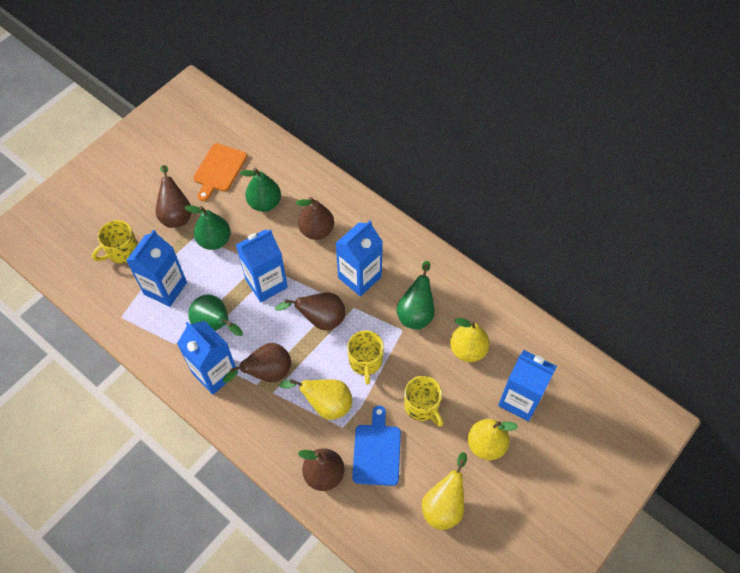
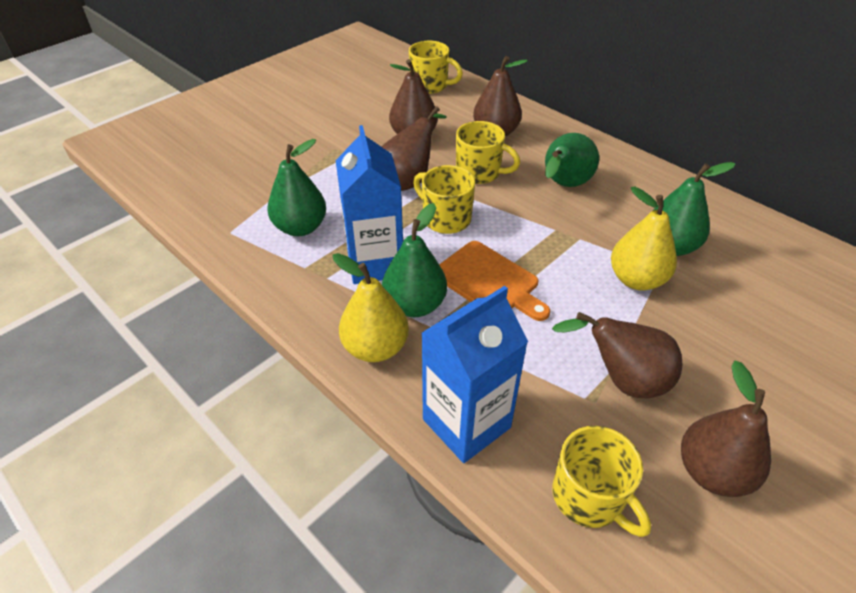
blue carton: [126,230,187,307] [177,321,238,395] [236,229,288,302] [336,220,383,297] [498,350,557,422] = 5 -> [336,125,403,284] [421,286,528,463] = 2
blue cutting board: [352,406,401,486] = 1 -> none = 0
yellow mug: [92,220,138,264] [347,330,384,385] [404,376,443,427] = 3 -> [409,41,463,94] [413,165,475,234] [456,121,520,184] [552,426,651,537] = 4
yellow pear: [279,379,352,420] [422,452,467,530] [450,318,490,362] [468,419,518,460] = 4 -> [333,253,409,362] [611,186,677,290] = 2

